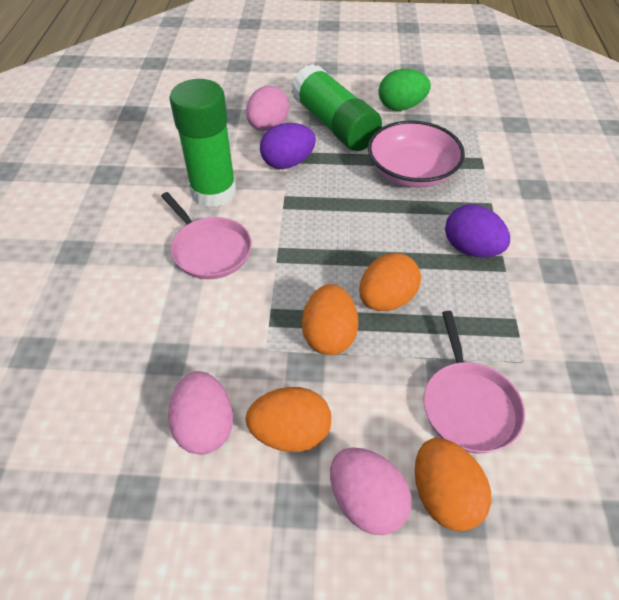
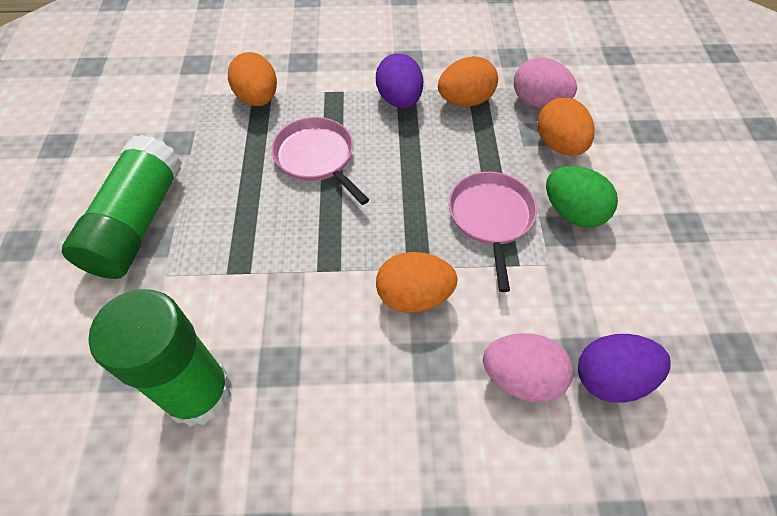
pink bowl: [368,120,465,188] = 1 -> none = 0
pink egg: [168,371,233,455] [246,86,289,131] [330,448,411,535] = 3 -> [483,333,573,402] [514,57,577,108] = 2

